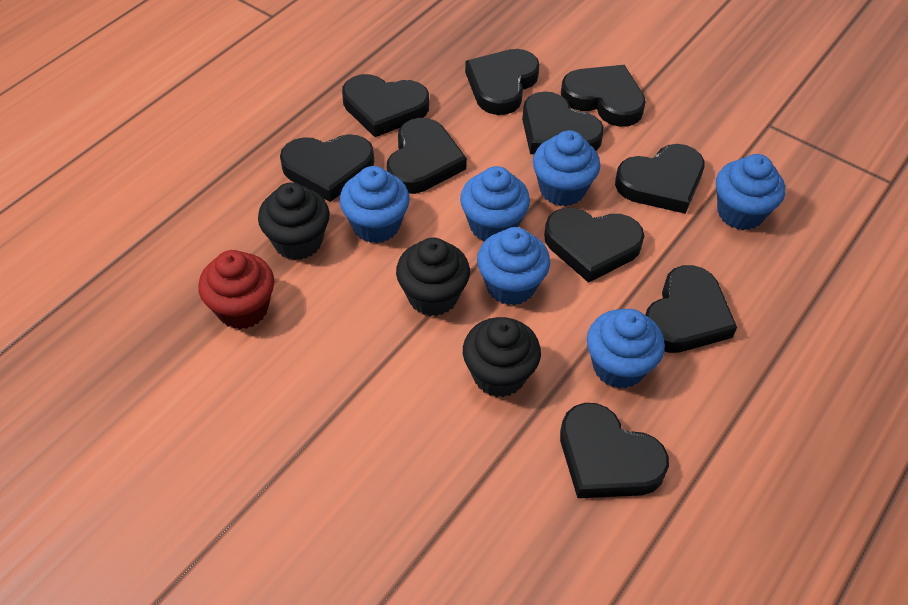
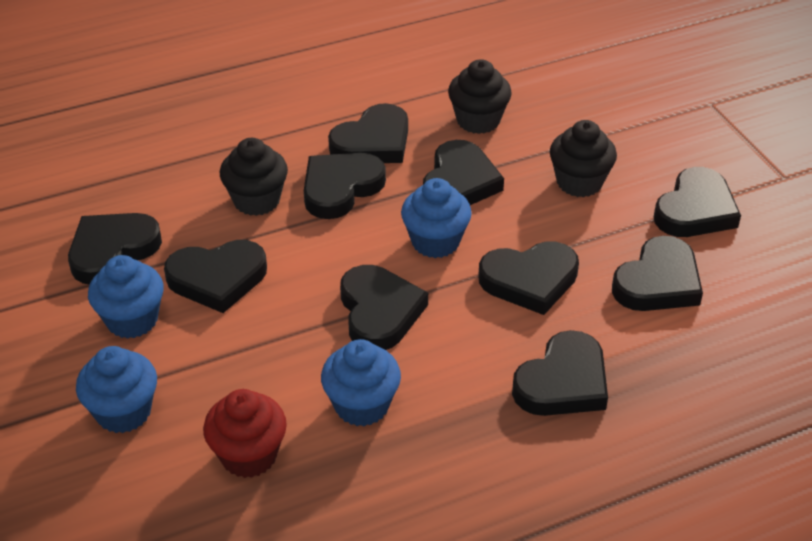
blue cupcake: [340,166,410,243] [460,166,530,241] [477,227,550,305] [533,130,600,206] [587,309,665,389] [716,154,785,230] = 6 -> [76,346,157,433] [88,255,164,339] [321,339,401,426] [401,178,472,258] = 4

